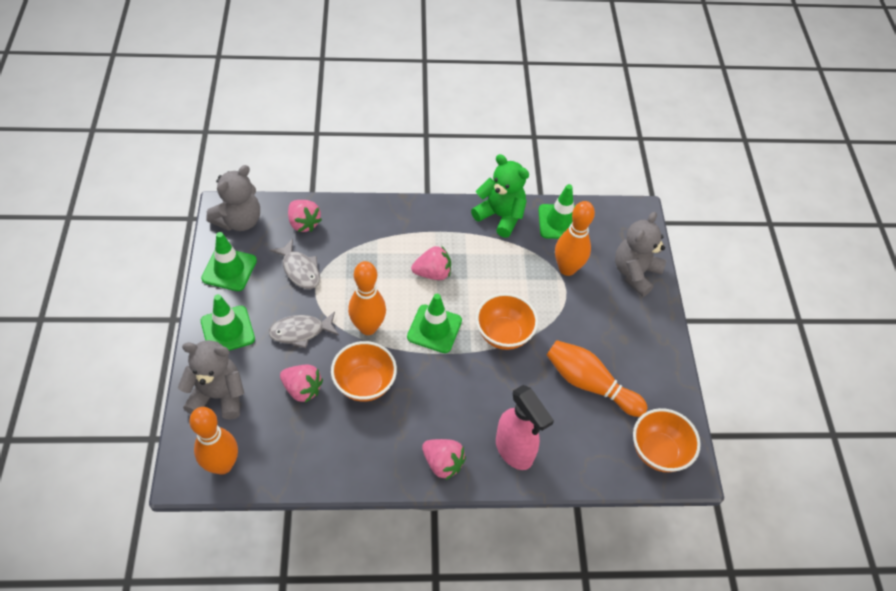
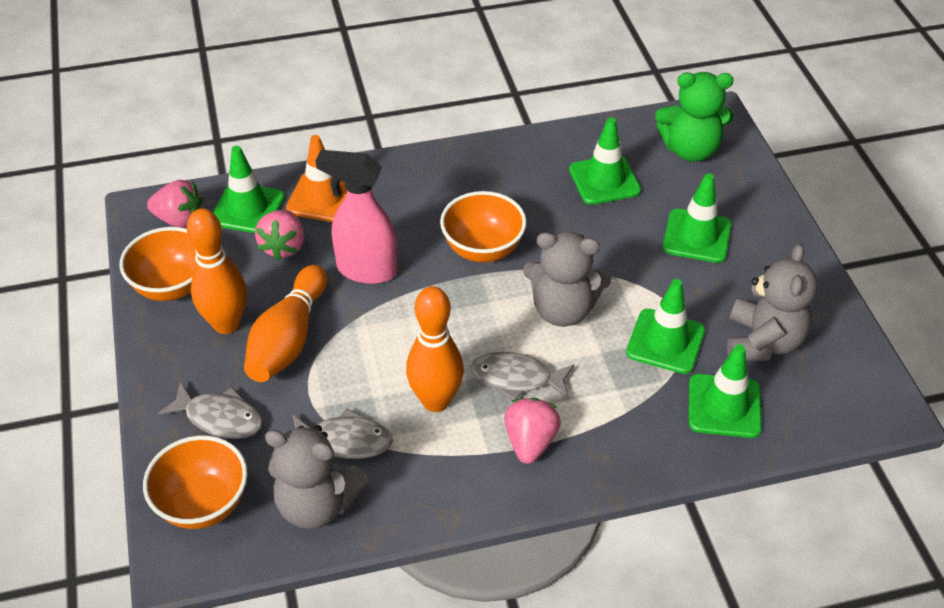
green traffic cone: [201,232,257,291] [201,294,255,351] [407,294,462,353] [538,184,576,239] = 4 -> [213,146,285,233] [569,117,641,205] [626,279,705,374] [663,173,732,263] [689,344,762,438] = 5
grey fish: [268,311,339,348] [270,238,320,289] = 2 -> [158,382,263,439] [293,408,393,459] [471,352,574,400] = 3
orange bowling pin: [189,407,238,475] [348,261,386,335] [547,340,648,417] [555,201,595,276] = 4 -> [187,208,247,334] [244,265,327,382] [406,286,464,412] = 3
orange traffic cone: none = 0 -> [286,135,347,222] = 1
pink strawberry: [280,365,323,403] [288,200,322,232] [411,246,451,280] [422,439,466,480] = 4 -> [147,180,203,228] [255,210,304,261] [504,398,561,464] = 3

